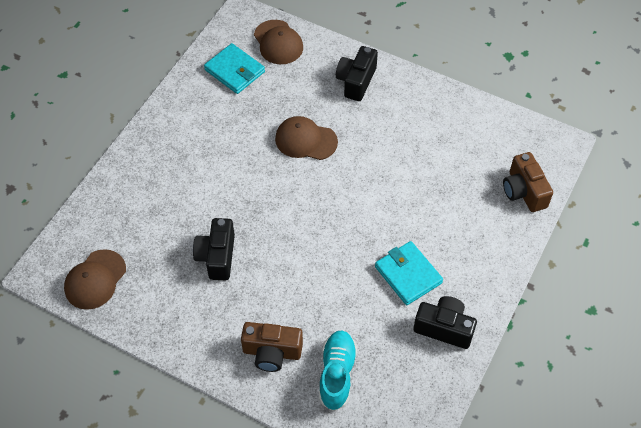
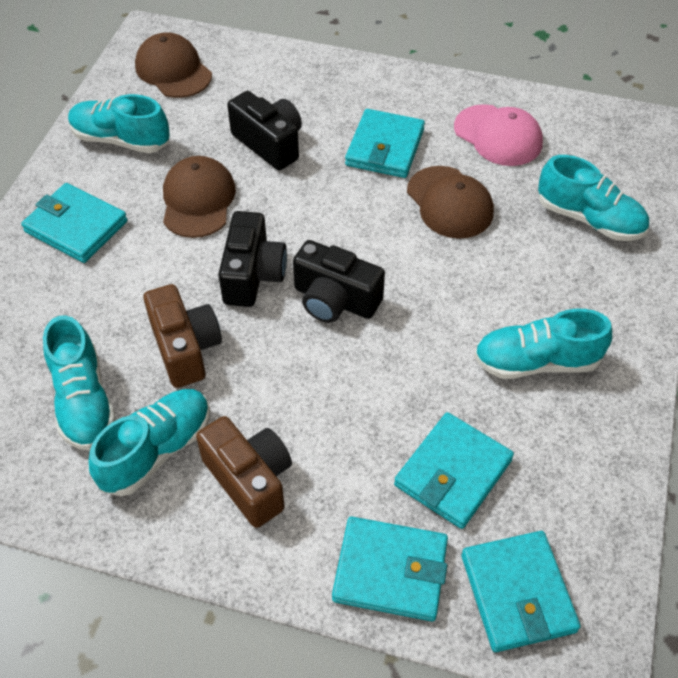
pink cap: none = 0 -> [454,104,543,166] = 1
turquoise shoe: [319,330,357,411] = 1 -> [43,315,116,450] [68,94,170,153] [89,389,210,496] [474,309,612,379] [538,155,649,241] = 5
turquoise wallet: [204,43,265,94] [375,241,443,305] = 2 -> [21,183,128,263] [332,517,448,621] [345,109,425,178] [394,412,514,529] [461,531,581,652] = 5

